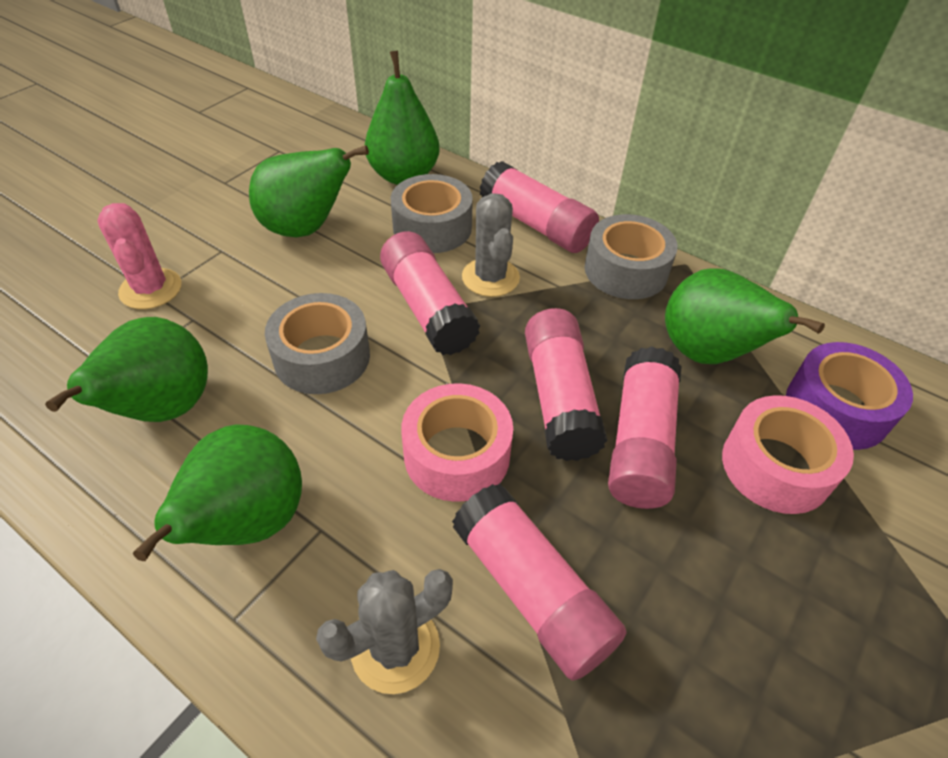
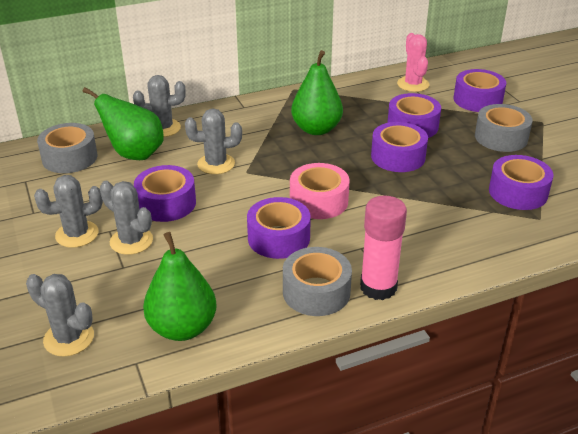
green pear: [45,317,208,422] [133,424,302,561] [249,145,369,237] [365,50,439,185] [665,268,825,364] = 5 -> [83,87,164,160] [143,232,217,341] [291,50,343,135] = 3
grey cactus: [316,569,453,694] [462,193,520,297] = 2 -> [26,274,94,356] [34,175,103,248] [100,181,153,255] [133,75,185,137] [185,108,242,174] = 5
pink glue stick: [380,231,480,355] [452,484,627,681] [480,161,599,253] [525,308,608,461] [608,346,681,509] = 5 -> [360,196,407,300] = 1
pink tape: [401,383,513,502] [722,395,854,514] = 2 -> [290,163,350,219] = 1
purple tape: [786,342,913,450] = 1 -> [134,165,196,222] [247,197,311,259] [371,122,428,172] [387,93,441,138] [454,69,506,112] [489,155,553,210] = 6

